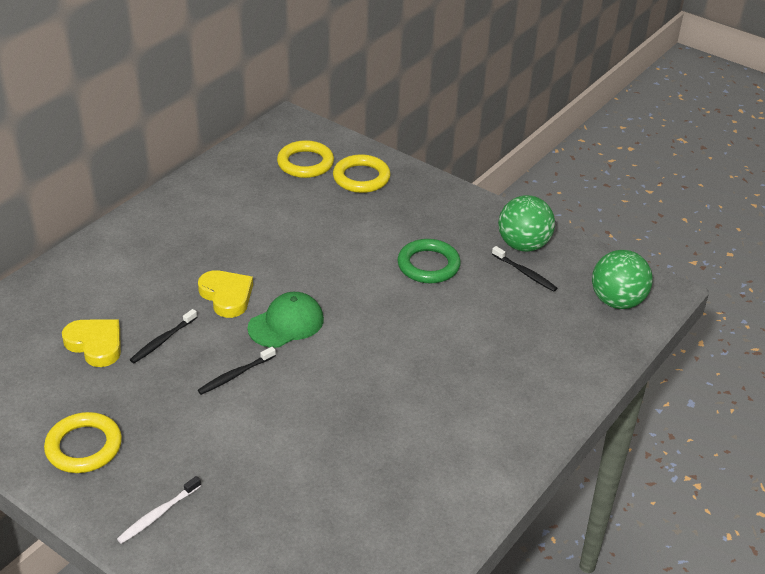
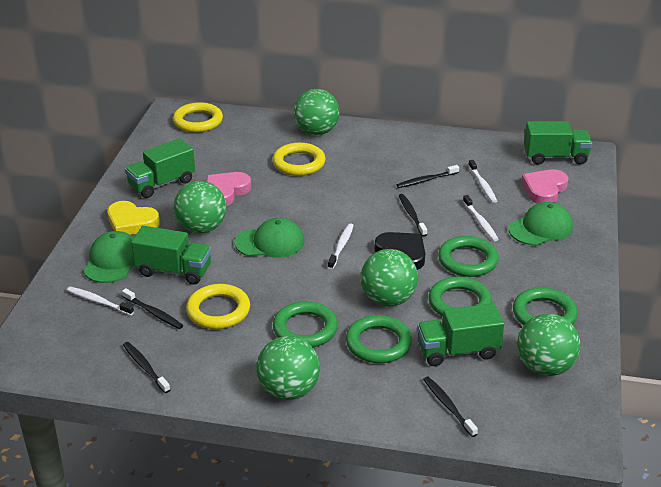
black heart: none = 0 -> [374,232,425,270] = 1
black toothbrush: [130,309,197,363] [198,347,276,395] [492,246,557,292] = 3 -> [122,288,183,329] [123,342,170,393] [397,165,459,188] [399,194,427,237] [423,376,478,437] = 5
green ball: [498,195,555,252] [592,250,653,309] = 2 -> [174,181,226,233] [257,336,320,400] [294,89,340,135] [361,249,418,306] [517,314,580,376] = 5
green cap: [247,292,324,348] = 1 -> [84,231,134,283] [235,218,304,258] [509,202,573,246] = 3
green ring: [397,239,461,284] = 1 -> [273,301,338,347] [346,315,412,363] [428,277,492,316] [438,236,499,277] [513,287,578,325] = 5
green truck: none = 0 -> [125,138,195,198] [131,226,212,285] [417,303,504,366] [524,121,592,165] = 4
pink heart: none = 0 -> [206,172,251,206] [521,169,569,204] = 2
white toothbrush: [117,476,201,544] = 1 -> [67,287,134,315] [328,223,354,269] [463,195,498,241] [468,160,497,203] = 4
yellow heart: [62,319,121,367] [198,270,253,318] = 2 -> [107,201,160,235] = 1

